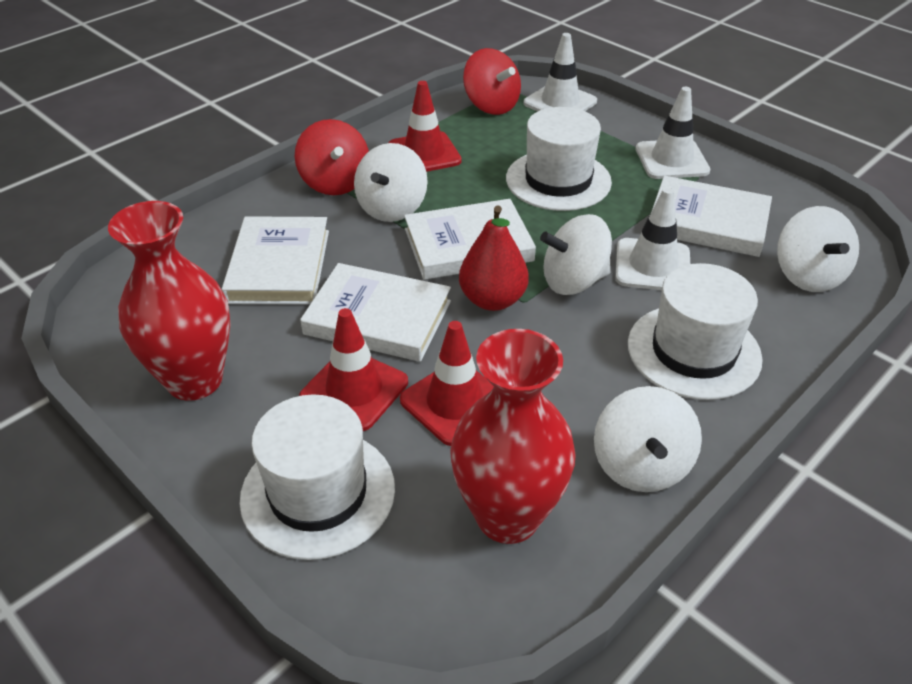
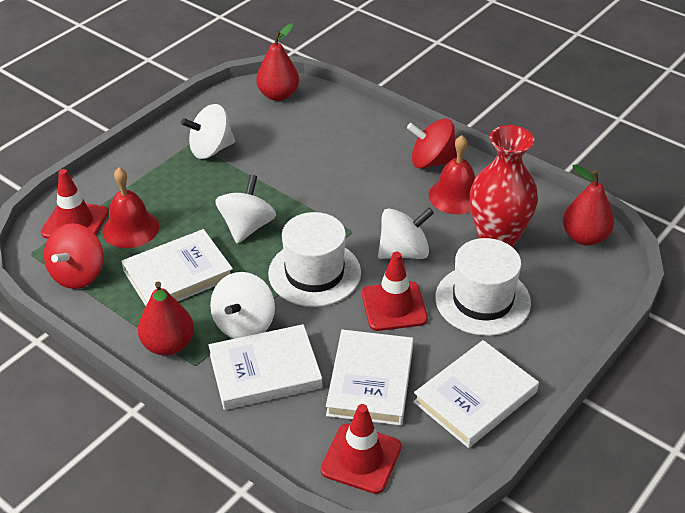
red bell: none = 0 -> [103,167,159,248] [429,135,475,214] = 2
red pear: [459,205,529,311] = 1 -> [138,281,194,356] [256,23,299,101] [563,164,614,246] = 3
red vase: [108,201,231,401] [450,329,576,544] = 2 -> [470,125,538,247] = 1
white hat: [239,394,395,560] [506,107,612,211] [628,263,763,400] = 3 -> [268,212,361,307] [435,238,531,336] = 2
white traffic cone: [524,33,597,111] [615,187,690,290] [635,87,710,179] = 3 -> none = 0

